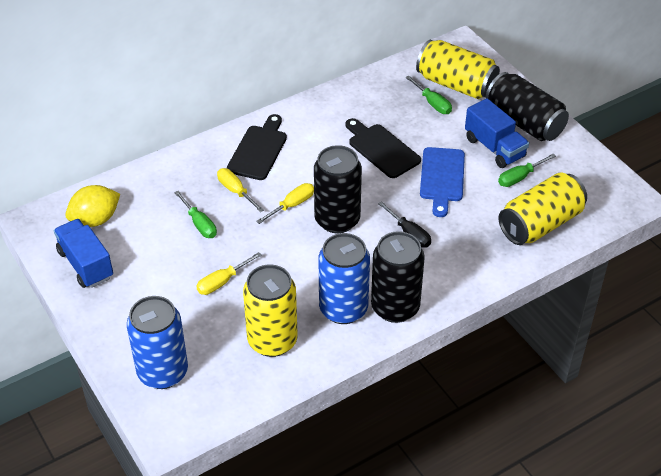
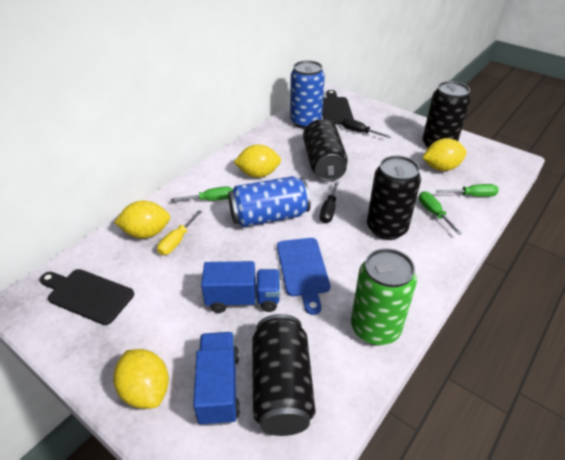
black can: [314,145,362,233] [371,231,425,323] [486,72,569,141] = 3 -> [252,314,315,436] [303,119,348,182] [367,155,421,240] [423,81,471,149] = 4
black screwdriver: [378,201,431,248] = 1 -> [320,181,339,223] [342,118,391,138] = 2
green can: none = 0 -> [351,248,417,346] = 1
yellow can: [243,264,298,357] [416,40,500,99] [498,173,587,245] = 3 -> none = 0
yellow lemon: [65,185,120,227] = 1 -> [114,201,170,238] [114,349,169,409] [233,144,281,178] [423,138,467,171] = 4
yellow screwdriver: [196,252,261,295] [217,168,264,212] [256,183,314,224] = 3 -> [157,210,202,255] = 1

